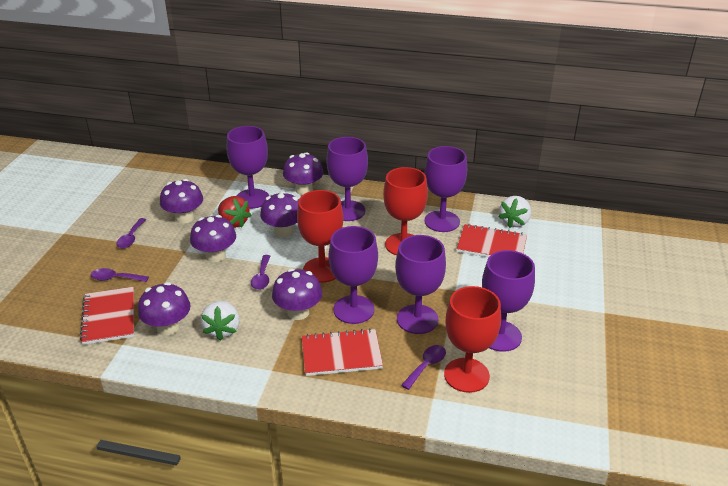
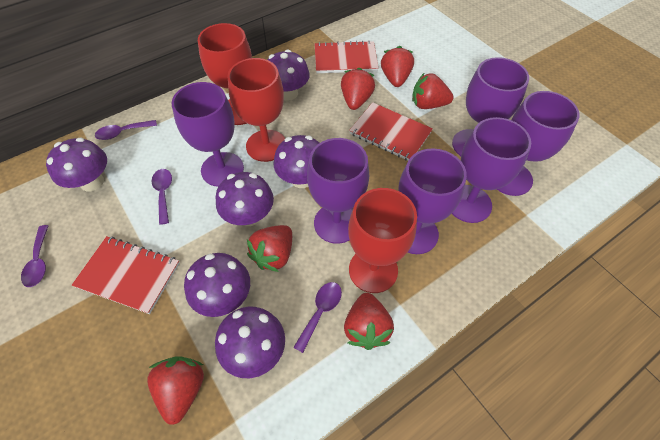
red strawberry: [218,196,251,228] = 1 -> [147,356,204,425] [247,225,292,272] [341,68,375,110] [344,293,394,350] [381,46,414,87] [412,72,454,109] = 6
white strawberry: [201,301,240,341] [498,196,531,228] = 2 -> none = 0

